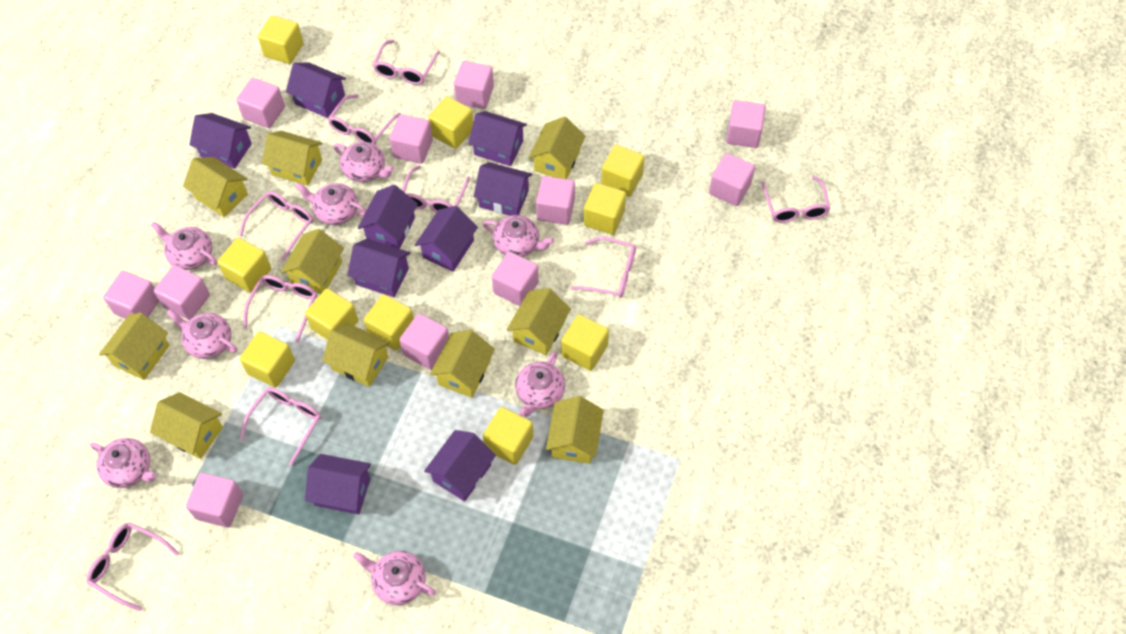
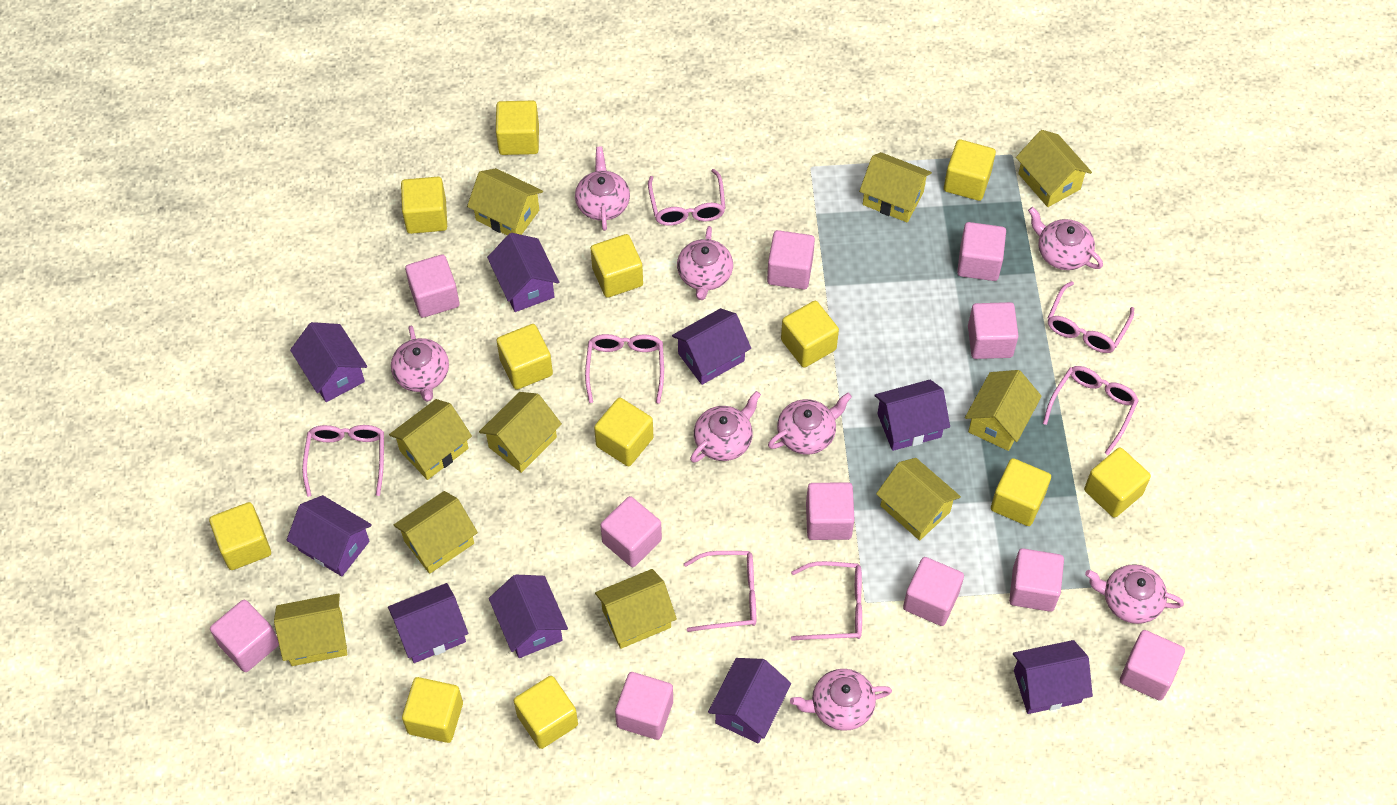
pink glasses: [87,523,179,611] [239,191,314,261] [240,387,321,466] [244,275,317,343] [328,94,401,144] [373,40,440,85] [402,165,470,213] [570,237,636,298] [761,176,830,223] = 9 -> [302,425,384,497] [585,334,664,404] [648,169,725,226] [684,551,756,632] [791,561,862,641] [1043,366,1139,455] [1048,281,1134,353] = 7
yellow cube: [217,238,271,293] [240,331,295,388] [258,15,303,64] [305,288,358,340] [364,294,414,350] [428,96,473,149] [483,407,533,465] [561,314,609,371] [583,183,626,235] [601,145,645,197] = 10 -> [209,502,271,570] [401,177,447,234] [402,677,463,743] [496,101,539,155] [496,324,553,390] [514,676,578,749] [591,234,643,298] [594,398,654,466] [781,301,839,368] [944,139,996,201] [991,458,1051,526] [1084,447,1151,518] = 12

